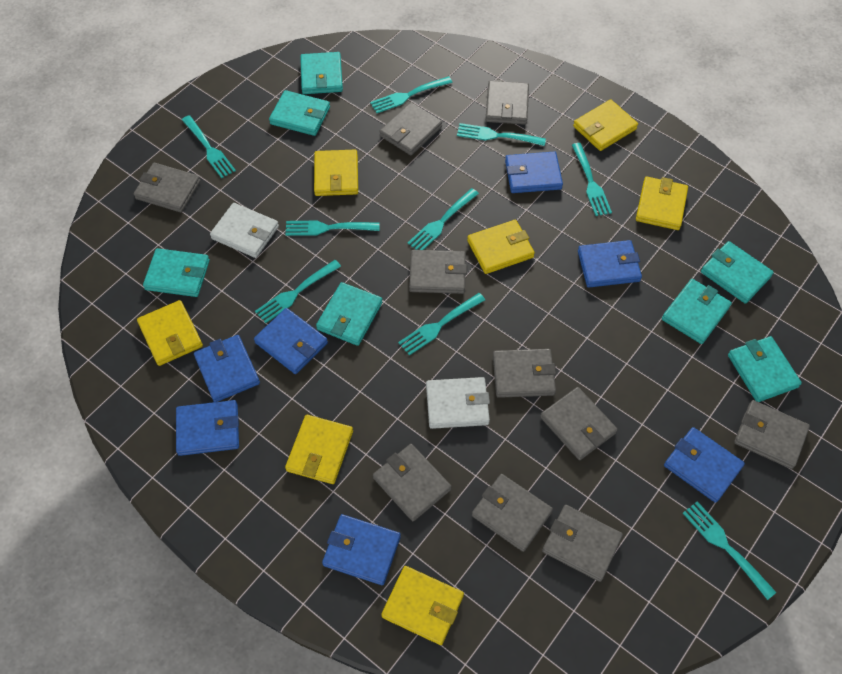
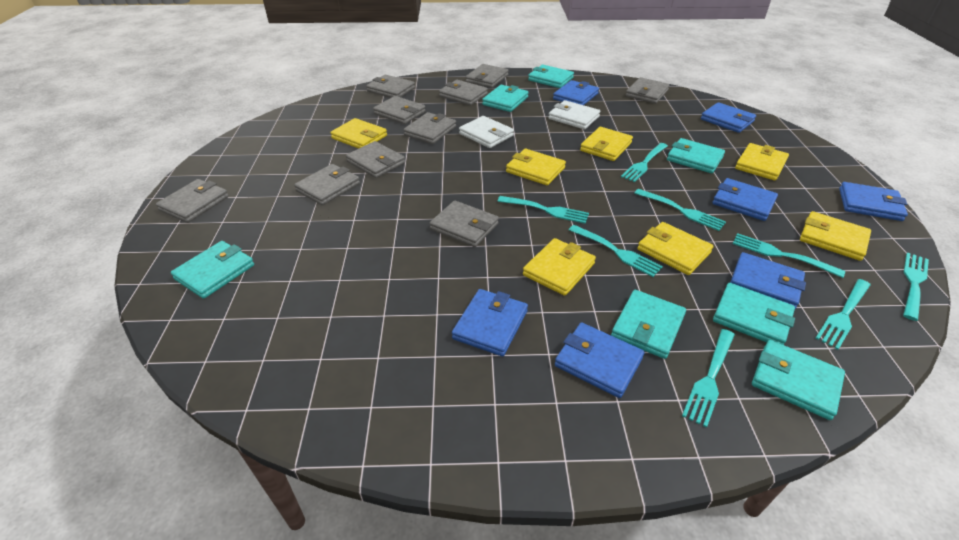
turquoise fork: [182,115,236,178] [255,260,341,323] [285,221,380,236] [370,76,453,113] [398,293,485,356] [408,188,479,250] [457,123,546,146] [572,143,612,216] [683,501,776,600] = 9 -> [497,196,589,224] [569,225,663,277] [621,143,668,182] [634,189,726,231] [682,329,735,428] [732,233,845,278] [815,279,871,350] [903,253,929,321] = 8

